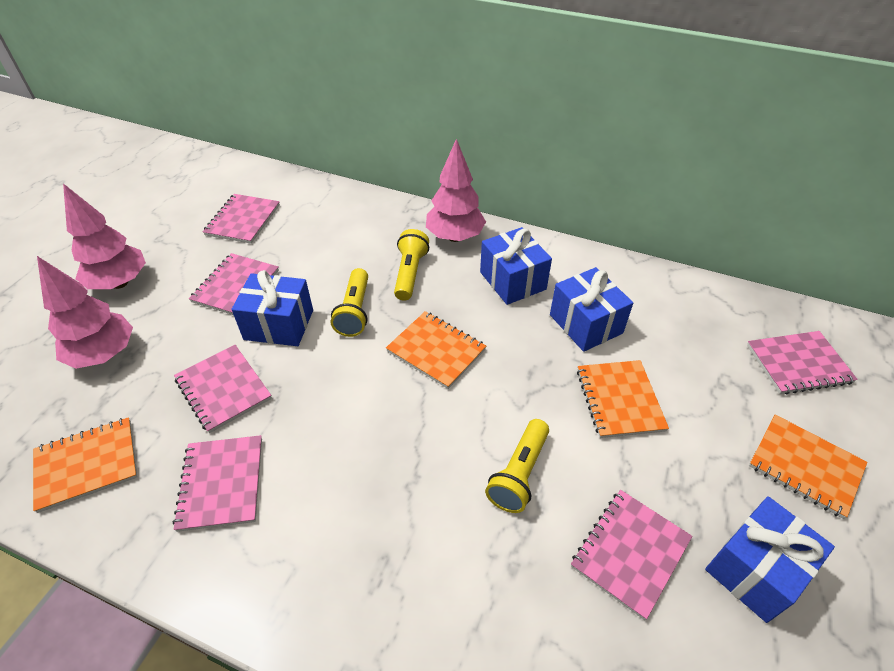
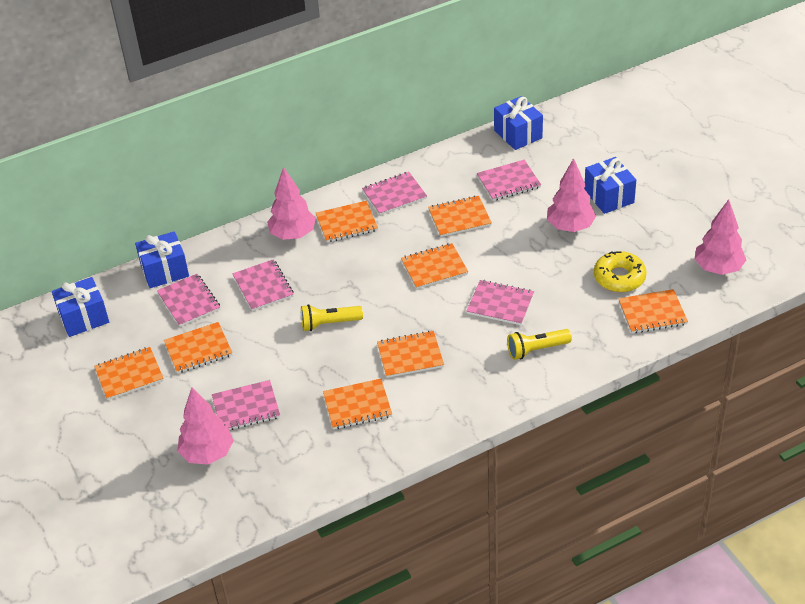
orange notebook: [33,417,137,513] [386,311,486,389] [577,360,669,438] [749,414,868,519] = 4 -> [94,347,164,400] [164,322,233,373] [316,201,378,242] [323,379,392,429] [377,331,444,378] [401,243,468,289] [428,196,492,237] [618,289,688,334] = 8
pink tree: [37,256,133,369] [63,184,146,289] [426,139,486,242] = 3 -> [177,388,234,465] [267,167,316,240] [547,158,596,232] [695,199,746,275] = 4
yellow donut: none = 0 -> [594,251,647,292] = 1
yellow flashlight: [331,268,368,337] [394,229,429,301] [485,419,549,513] = 3 -> [301,304,363,331] [507,329,572,360] = 2

